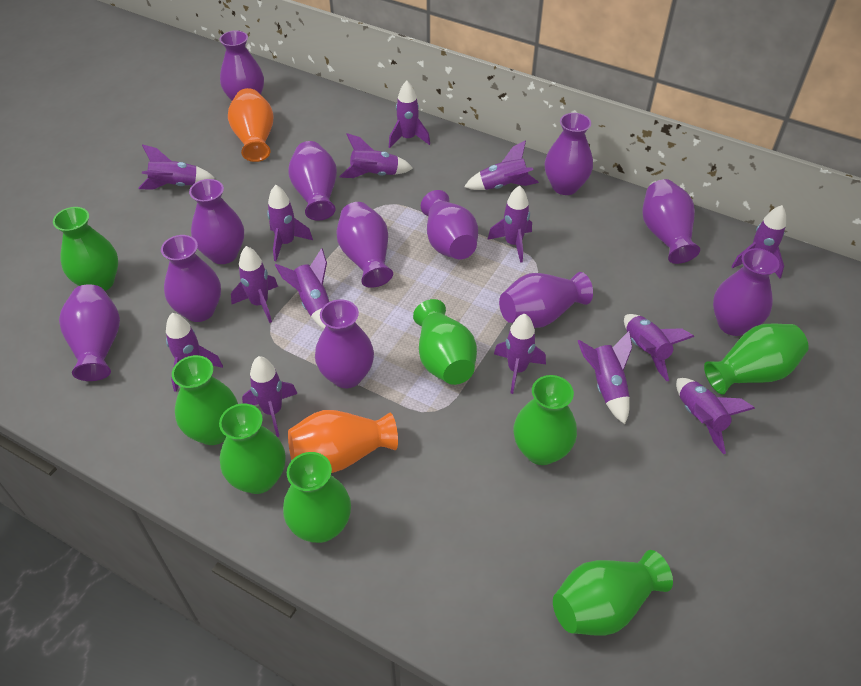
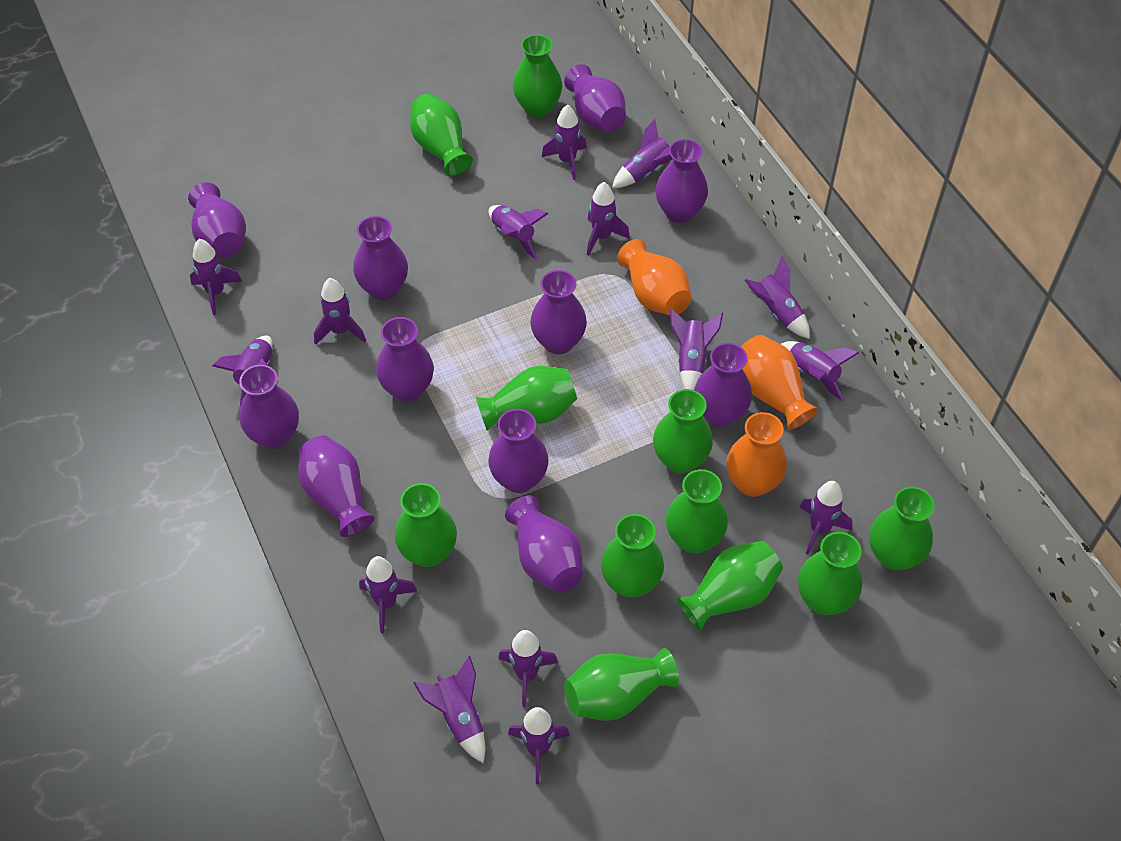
green vase: [53,207,118,291] [172,355,238,445] [219,404,286,494] [283,452,351,543] [413,299,477,385] [514,375,577,465] [553,550,673,636] [704,323,809,395] = 8 -> [394,483,457,567] [410,94,473,176] [476,366,577,431] [513,34,562,117] [564,648,679,721] [601,514,664,598] [653,389,713,473] [666,469,728,553] [677,541,783,631] [798,532,862,615] [869,487,935,571] = 11
orange vase: [228,88,274,162] [288,410,398,473] = 2 -> [617,239,691,315] [726,412,787,497] [741,335,818,430] = 3
purple vase: [59,284,120,381] [161,235,221,322] [189,179,244,264] [220,30,264,101] [288,141,337,221] [315,299,374,388] [337,202,393,288] [421,190,478,260] [499,272,593,328] [545,113,593,195] [642,179,700,264] [713,248,779,336] = 12 -> [188,182,246,257] [239,365,299,449] [298,435,374,537] [353,216,408,300] [376,317,434,402] [488,409,549,493] [505,495,583,592] [530,270,587,354] [564,64,626,131] [655,139,708,223] [694,343,752,427] = 11

